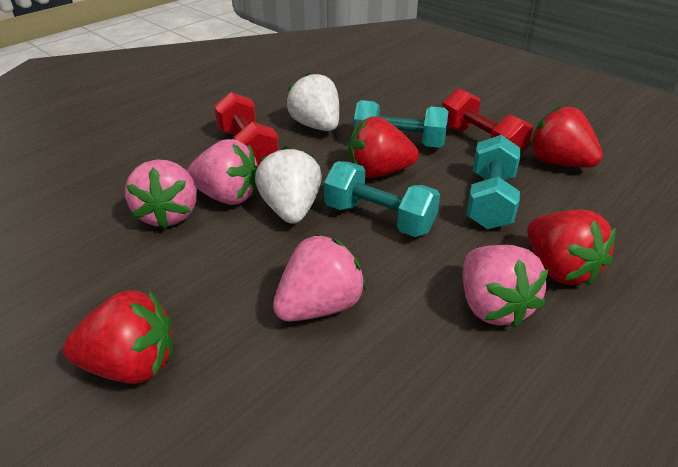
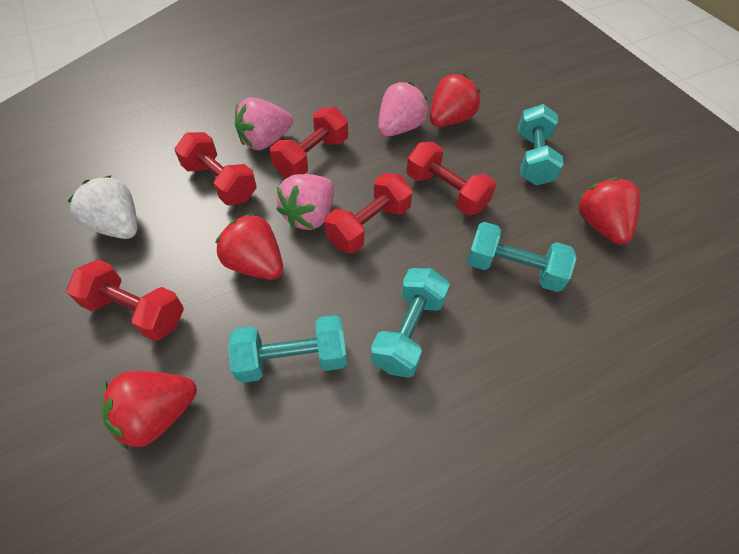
pink strawberry: [125,159,197,229] [187,139,258,205] [273,234,366,321] [463,245,549,328] = 4 -> [235,97,293,150] [277,174,334,230] [378,82,428,136] = 3
red dumbbell: [214,92,279,166] [442,88,533,153] = 2 -> [67,259,184,341] [174,132,257,205] [270,107,348,178] [324,173,413,253] [406,142,496,215] = 5
turquoise dumbbell: [324,161,440,237] [354,100,449,148] [466,135,521,229] = 3 -> [228,315,347,383] [371,268,450,378] [467,222,577,292] [518,104,564,186] = 4
white strawberry: [255,146,322,224] [287,72,339,131] = 2 -> [67,175,137,239] = 1

